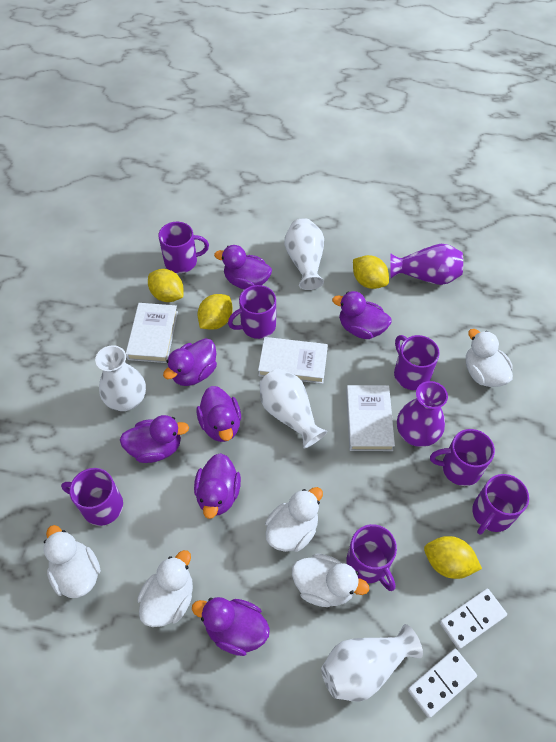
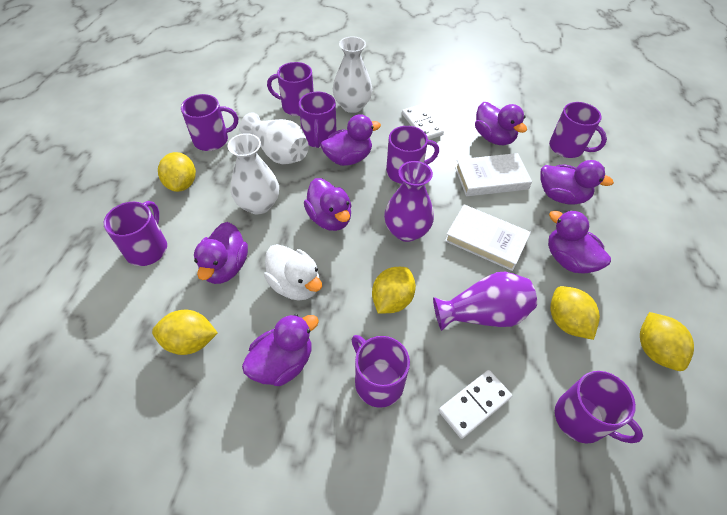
purple mug: [61,468,123,526] [158,222,209,273] [228,285,276,339] [347,524,397,591] [394,335,440,390] [430,429,495,486] [472,474,529,534] = 7 -> [104,201,167,266] [181,94,238,151] [267,62,314,116] [299,92,337,148] [352,335,410,408] [386,126,439,184] [549,102,607,158] [555,371,643,443] = 8
white book: [126,303,178,363] [258,337,328,384] [346,385,395,451] = 3 -> [445,204,531,271] [455,153,532,196] = 2
white duck: [44,525,101,598] [137,550,193,627] [265,487,323,552] [292,554,369,607] [466,329,513,387] = 5 -> [264,244,322,300] = 1
white vase: [95,345,146,411] [260,369,327,449] [285,218,324,290] [321,624,423,702] = 4 -> [228,133,279,215] [240,112,309,165] [333,36,372,113] = 3
yellow lemon: [148,269,183,302] [197,294,233,330] [353,255,389,289] [424,536,482,579] = 4 -> [152,310,218,355] [158,152,196,192] [372,267,416,314] [550,286,600,340] [640,312,694,371] = 5

